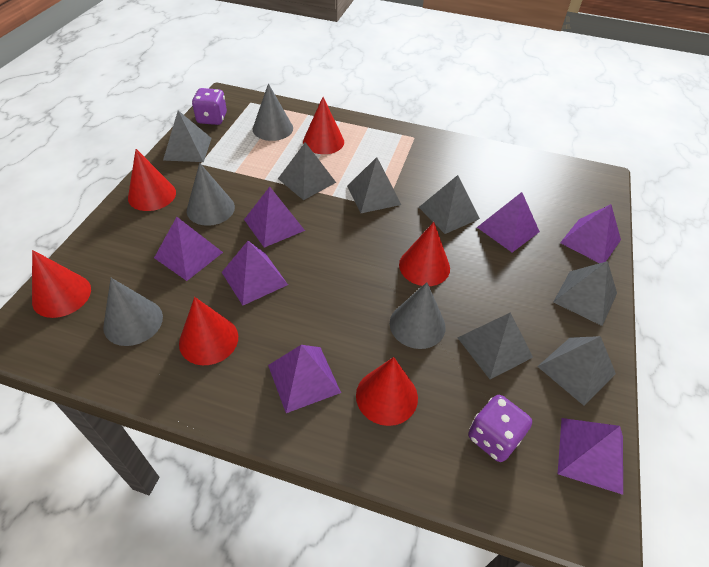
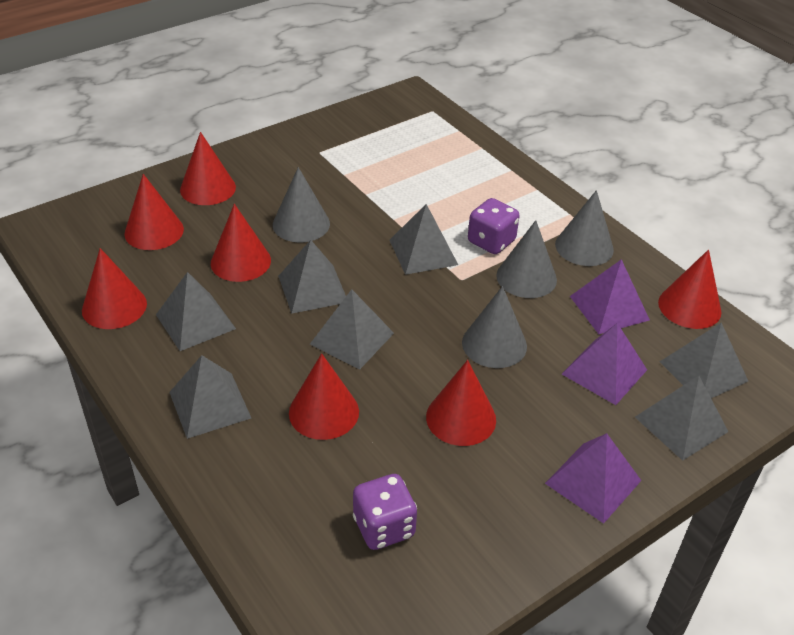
purple pyramid: [154,217,223,281] [222,241,288,305] [244,187,305,248] [268,345,341,413] [477,192,540,252] [558,418,623,495] [560,204,621,263] = 7 -> [545,433,641,524] [562,323,647,405] [570,259,650,334] = 3
red cone: [32,250,91,318] [128,149,176,211] [179,297,238,365] [303,97,344,154] [356,357,418,426] [399,222,450,286] = 6 -> [82,248,147,329] [125,174,184,250] [180,132,236,205] [211,204,271,282] [289,353,359,440] [426,360,496,446] [658,250,721,329] = 7

